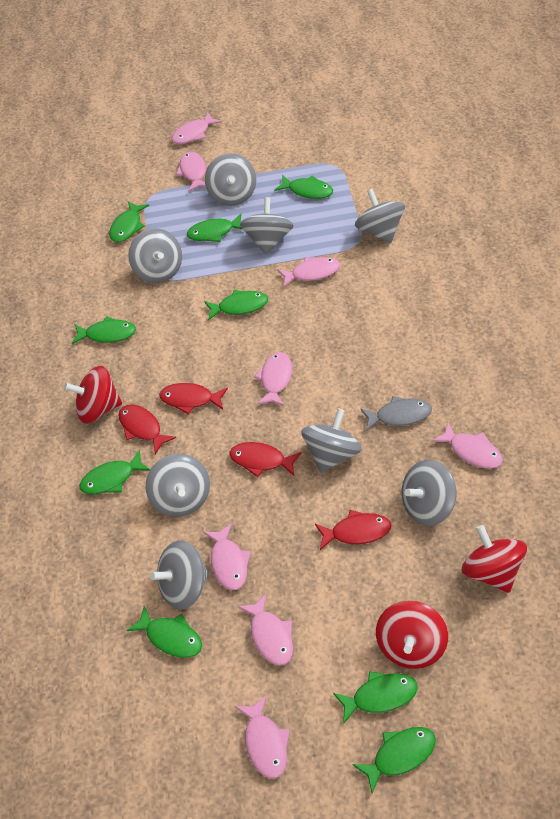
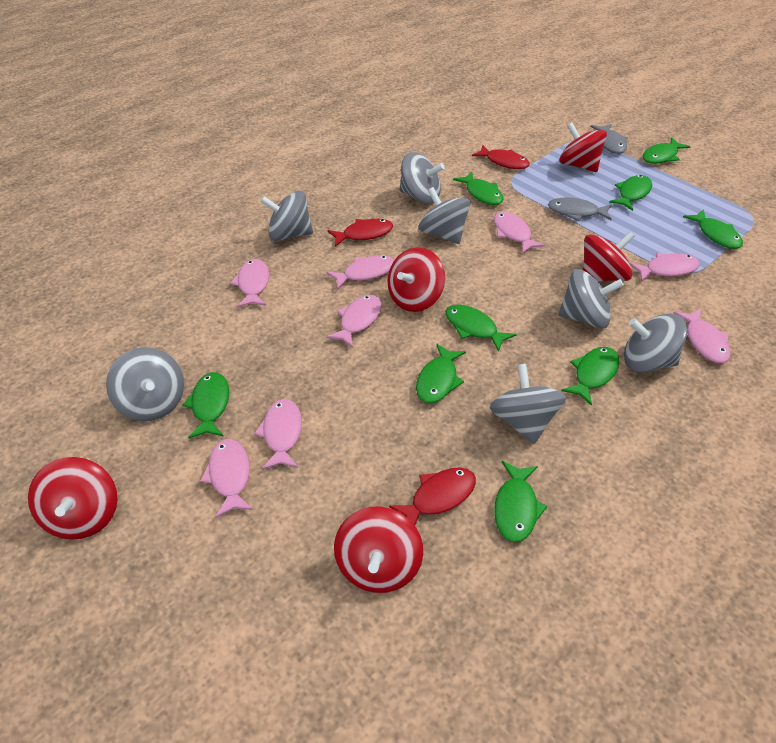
grey fish: [360,396,432,431] = 1 -> [548,197,612,221] [590,124,628,154] = 2
grey spinning top: [128,228,182,283] [146,454,210,517] [150,540,209,610] [205,153,256,206] [240,197,294,255] [301,408,362,473] [355,189,405,244] [402,460,456,526] = 8 -> [106,347,184,421] [260,191,313,241] [399,152,445,204] [419,187,471,244] [489,364,566,444] [558,269,624,329] [624,314,688,373] = 7
red fish: [118,404,176,454] [159,383,228,414] [230,442,301,477] [315,510,391,550] = 4 -> [328,219,393,247] [389,467,476,525] [472,145,530,169] = 3
red spinning top: [64,366,122,423] [376,601,448,669] [461,525,527,593] = 3 -> [28,457,118,540] [334,507,423,593] [387,247,445,312] [559,123,607,172] [583,232,635,282] = 5

